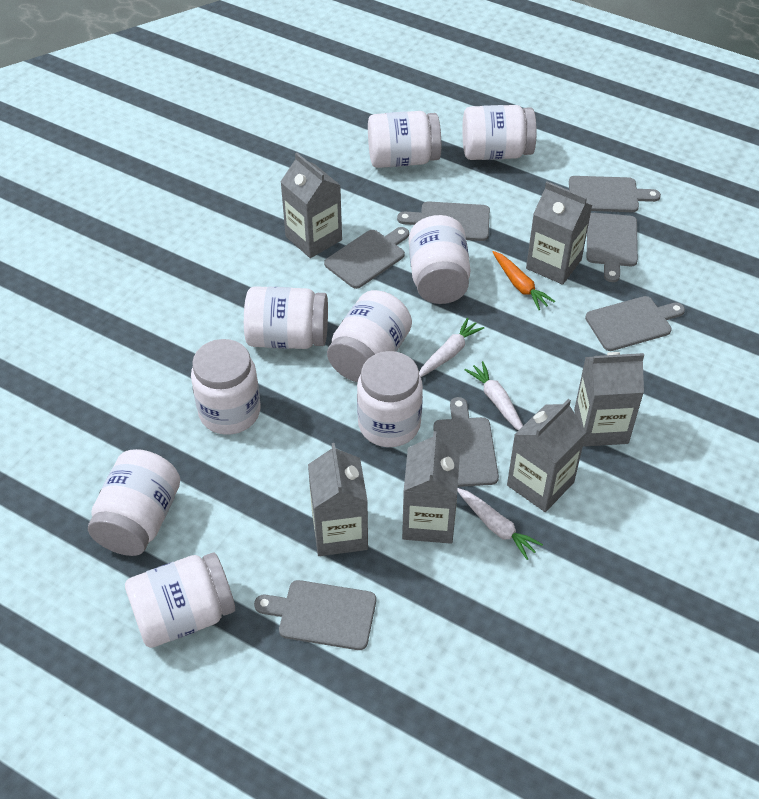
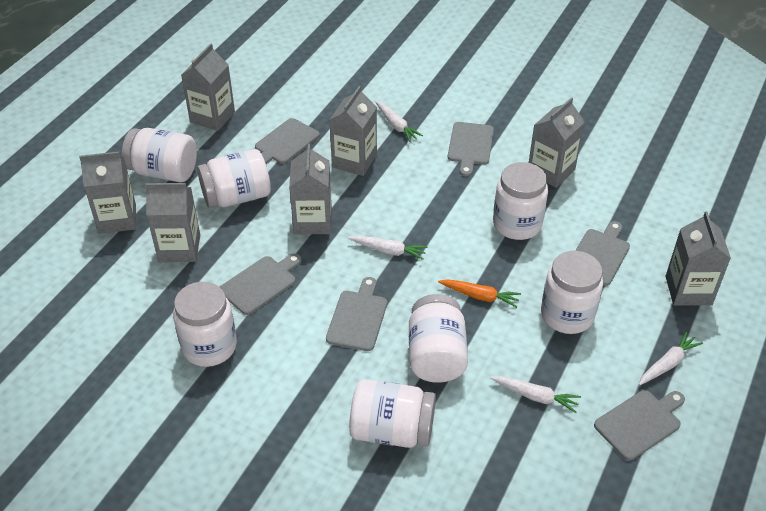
grey carton: [281,153,342,258] [308,443,368,556] [402,431,460,544] [507,399,587,512] [526,181,592,285] [574,352,644,447] = 6 -> [79,151,136,234] [145,183,200,262] [181,44,235,131] [289,144,332,234] [329,86,377,176] [529,97,585,188] [665,212,731,306] = 7
grey cutting board: [254,580,376,650] [324,227,409,289] [397,201,490,241] [433,397,499,487] [569,176,661,212] [585,296,685,351] [587,213,638,282] = 7 -> [220,253,302,315] [255,118,320,164] [326,277,387,351] [448,122,494,177] [575,221,630,286] [594,390,685,461] = 6
white carrot: [419,318,484,377] [457,488,543,560] [465,361,523,431] = 3 -> [348,236,428,260] [376,101,423,142] [490,376,581,413] [639,331,703,385] = 4
white jar: [88,449,180,556] [125,552,235,648] [191,339,261,435] [244,286,328,349] [327,290,412,382] [357,351,423,447] [368,111,441,168] [409,215,471,304] [462,105,537,160] = 9 -> [122,128,197,182] [173,282,237,367] [197,149,271,208] [349,379,436,448] [409,294,468,383] [493,162,548,240] [541,251,603,334] = 7

